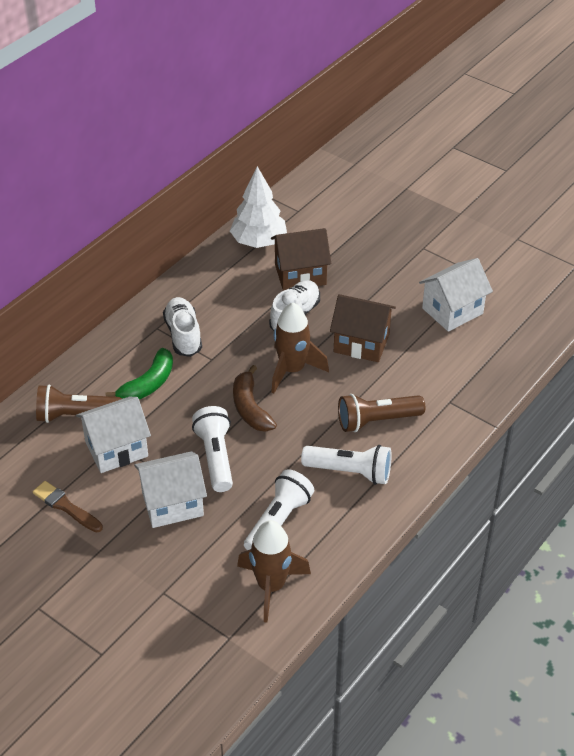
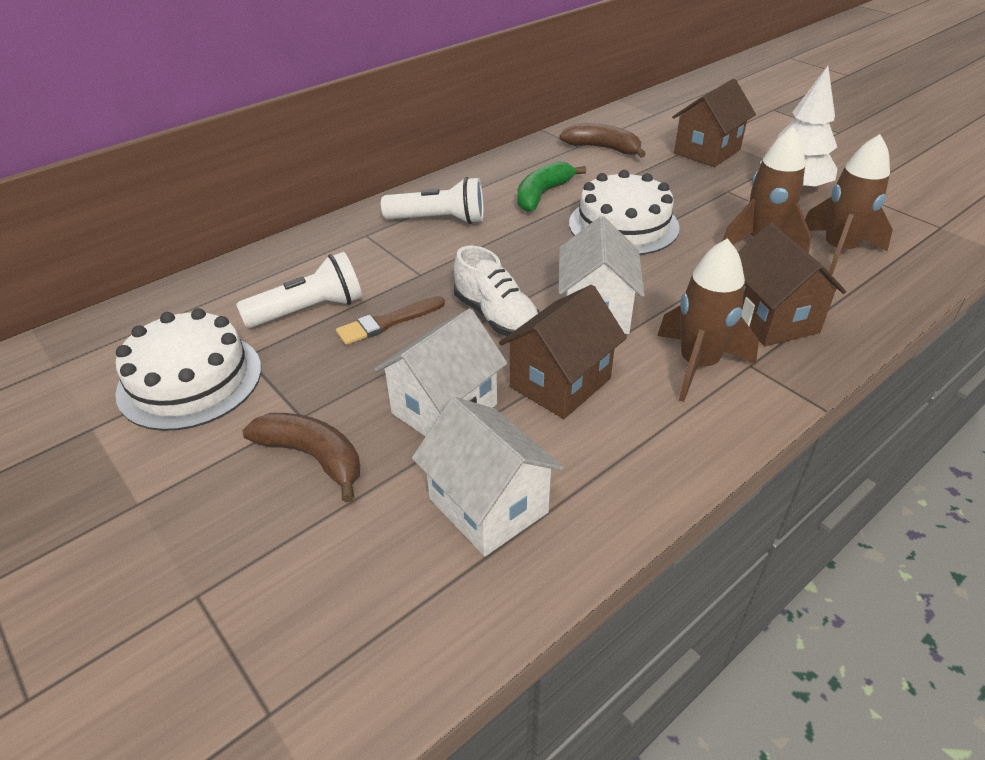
brown banana: [233,365,277,432] = 1 -> [242,413,360,502] [559,123,646,158] = 2
brown flashlight: [36,384,122,423] [338,394,425,432] = 2 -> none = 0
brown house: [271,228,331,291] [330,294,396,362] = 2 -> [499,285,627,419] [672,79,756,167] [738,223,846,346] = 3
brown rocket: [237,520,311,623] [271,302,329,393] = 2 -> [657,238,759,402] [722,127,812,253] [805,134,893,275] = 3
white cake: none = 0 -> [115,308,261,431] [569,170,680,255] = 2
white flashlight: [192,406,233,492] [244,469,314,550] [301,445,392,485] = 3 -> [236,252,362,328] [381,177,484,224] = 2
white shoe: [163,297,202,357] [269,280,320,331] = 2 -> [454,246,540,336] = 1

